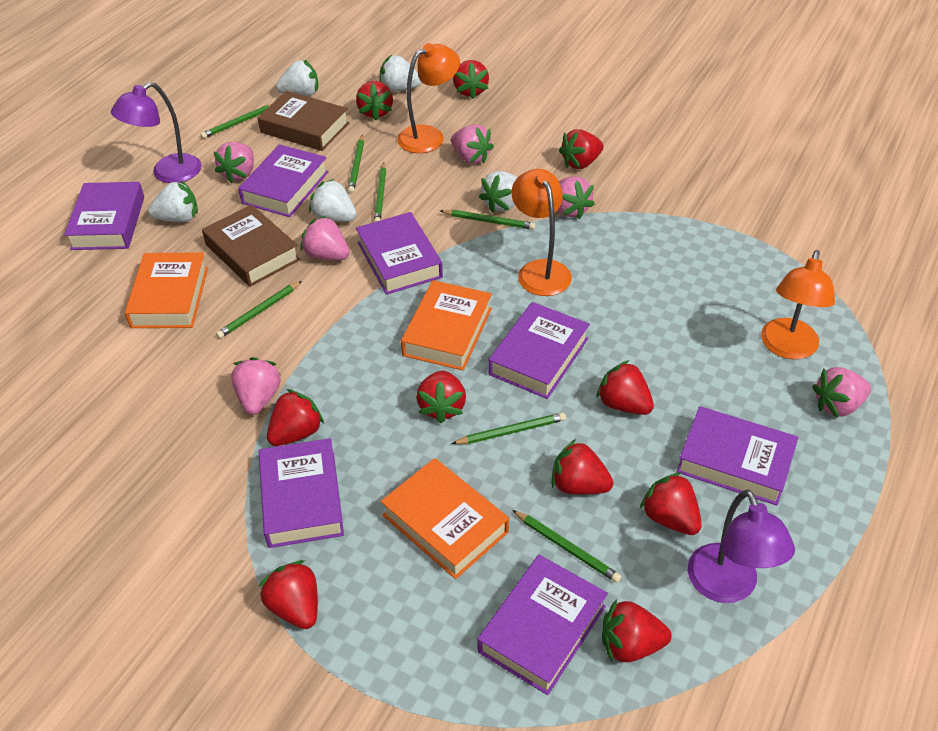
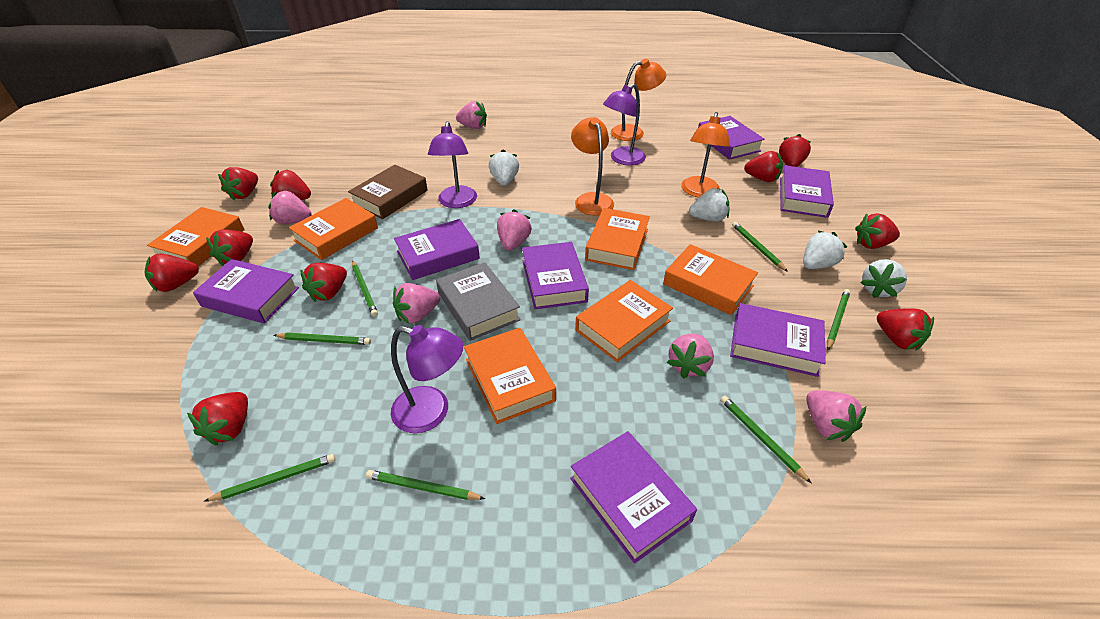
brown book: [202,205,300,287] [258,91,349,151] = 2 -> [348,165,428,219] = 1
grey book: none = 0 -> [436,262,521,341] = 1
orange book: [125,252,208,328] [381,458,509,579] [401,280,492,371] = 3 -> [147,207,245,266] [289,198,378,260] [464,328,556,424] [575,280,673,362] [585,208,650,270] [663,244,758,315] = 6
purple lamp: [111,82,201,183] [688,489,795,603] = 2 -> [391,325,464,433] [428,121,477,208] [603,83,646,166] = 3
white strawberry: [148,180,198,222] [276,60,318,96] [309,179,356,222] [380,55,421,92] [479,171,517,213] = 5 -> [489,150,519,186] [689,188,729,222] [803,231,847,269] [860,259,907,298] = 4

